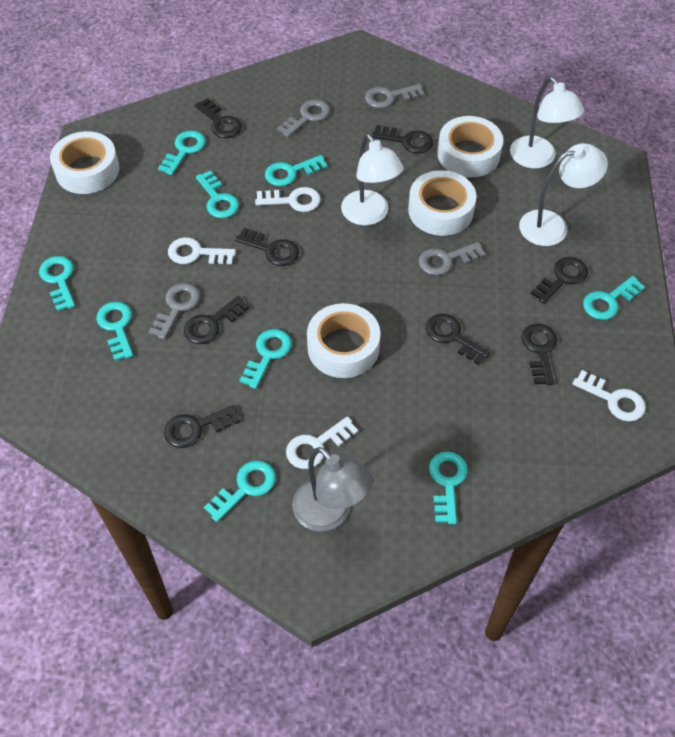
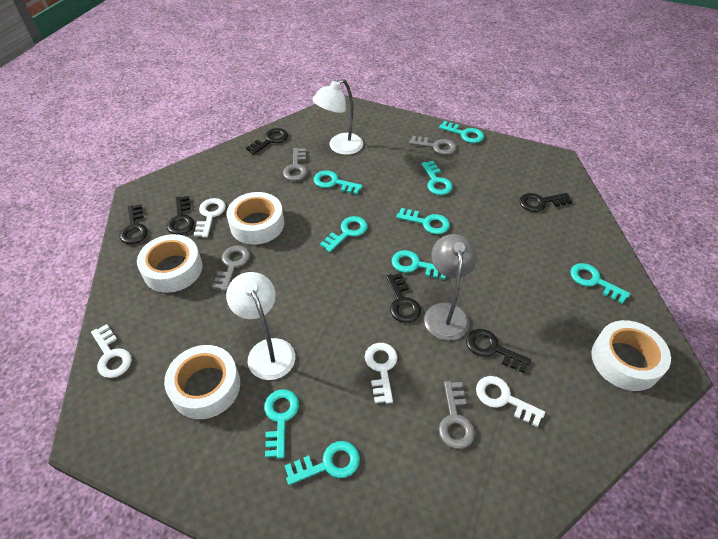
black key: [164,405,240,448] [184,296,249,344] [195,98,242,138] [235,228,299,266] [372,125,433,154] [426,314,491,365] [522,323,558,385] [531,257,588,304] = 8 -> [119,204,148,244] [167,196,194,235] [246,128,288,155] [386,273,421,323] [466,329,531,373] [519,193,572,212] = 6
white lamp: [341,134,404,226] [510,77,584,169] [519,143,608,246] = 3 -> [226,272,295,380] [312,79,363,155] = 2

